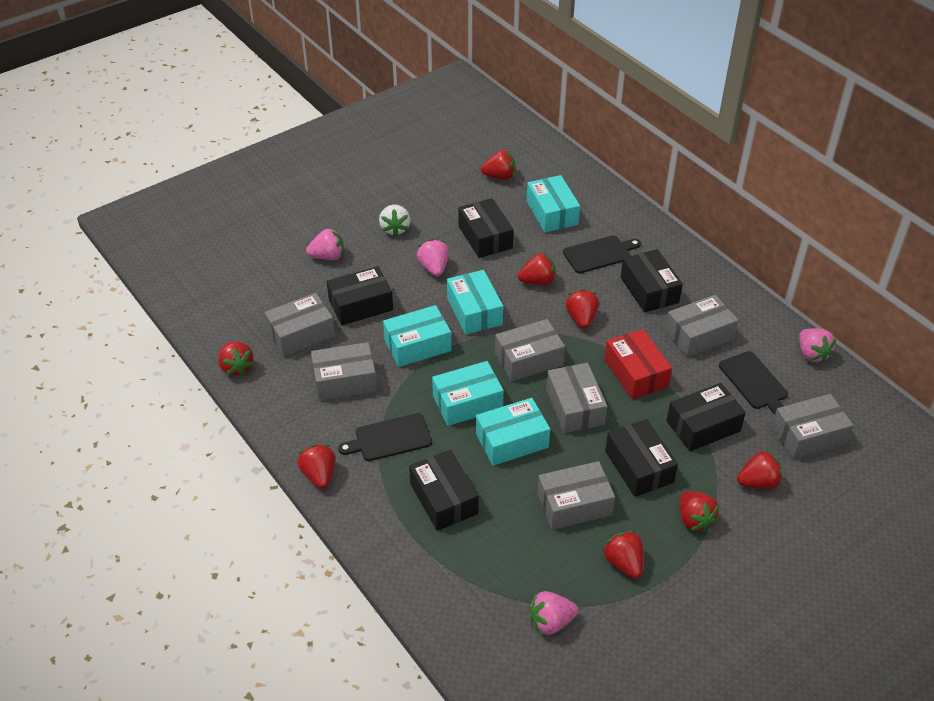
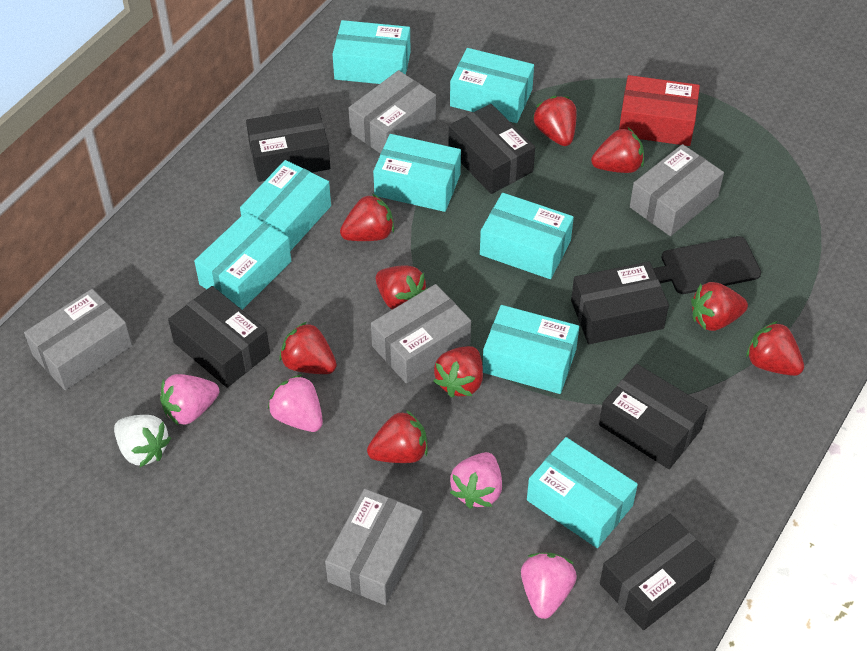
black cutting board: [338,413,432,461] [563,235,641,273] [719,351,788,415] = 3 -> [653,236,761,294] = 1
grey box: [264,293,335,357] [311,342,377,401] [495,319,565,382] [537,461,615,530] [546,363,607,433] [665,295,738,357] [771,394,854,459] = 7 -> [24,289,132,390] [325,489,423,605] [348,70,436,154] [371,284,471,384] [630,144,724,236] = 5
red strawberry: [218,341,254,376] [297,445,336,489] [481,150,516,180] [518,252,556,285] [565,289,599,329] [603,531,644,579] [679,491,719,532] [737,450,783,489] = 8 -> [279,322,337,374] [340,194,394,241] [367,410,428,463] [376,265,427,309] [433,346,483,398] [533,96,577,146] [591,128,644,173] [691,282,748,331] [746,321,804,376] = 9
turquoise box: [383,305,451,367] [432,361,504,426] [447,270,503,335] [476,398,550,466] [527,175,580,232] = 5 -> [194,212,291,310] [240,160,331,251] [332,20,411,84] [373,134,461,212] [450,48,534,123] [480,193,574,279] [483,305,579,394] [527,437,638,548] = 8

